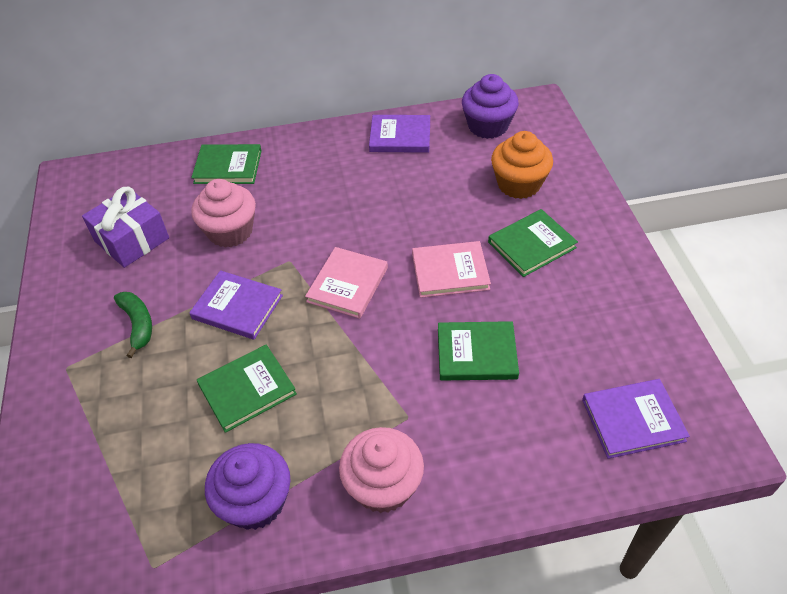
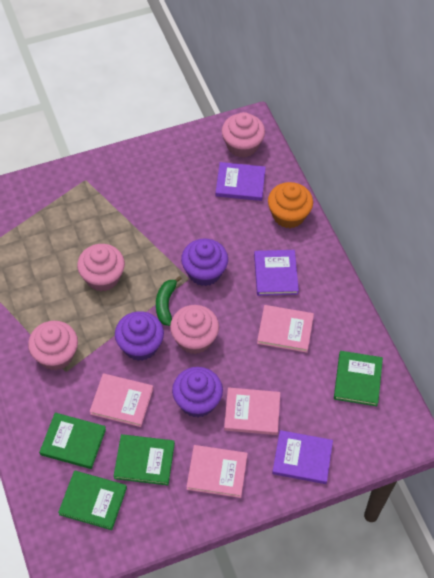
pink book: [305,247,388,319] [412,241,491,298] = 2 -> [90,373,153,427] [186,445,248,498] [224,387,280,435] [257,305,314,353] = 4
pink cupcake: [191,179,256,248] [339,427,424,513] = 2 -> [28,321,78,370] [77,244,125,291] [170,305,219,354] [222,112,265,158] = 4
purple cupcake: [205,443,290,530] [462,74,519,139] = 2 -> [115,311,164,361] [172,367,223,418] [181,238,228,286] = 3
purple gift: [82,187,169,268] = 1 -> none = 0

